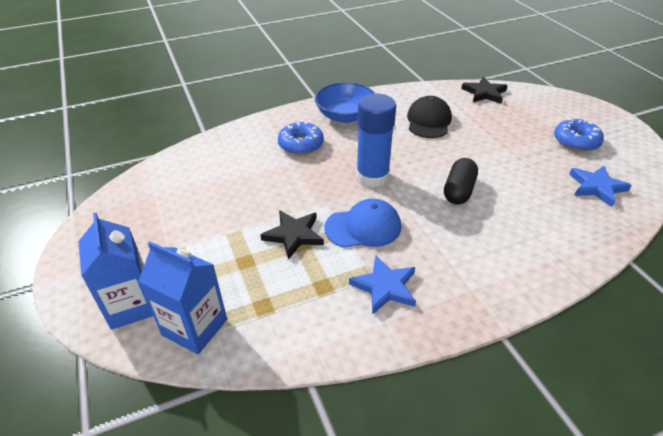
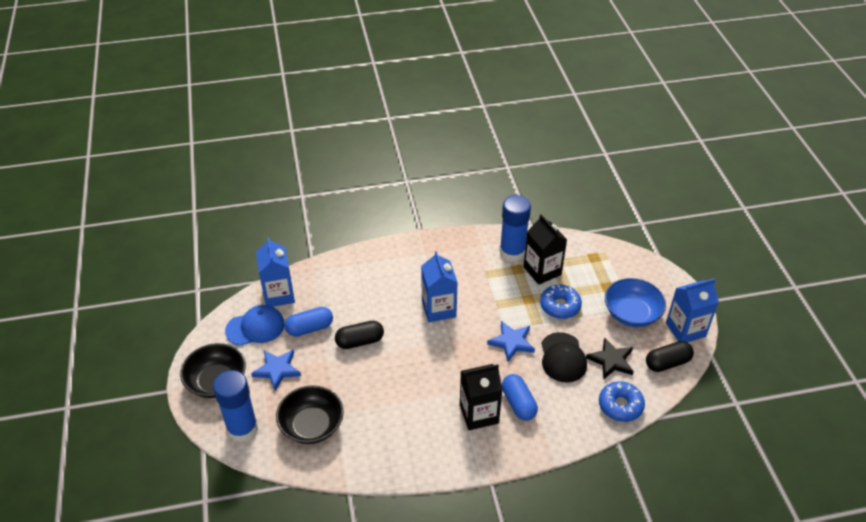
black bowl: none = 0 -> [180,343,246,398] [276,385,344,444] = 2
black capsule: [444,158,478,205] = 1 -> [335,321,384,349] [646,341,694,372] = 2
black carton: none = 0 -> [460,364,502,430] [524,214,567,285] = 2
black star: [260,210,324,260] [461,77,508,104] = 2 -> [586,337,634,380] = 1
blue capsule: none = 0 -> [285,307,333,337] [502,374,538,421] = 2
blue carton: [78,213,153,330] [138,241,227,354] = 2 -> [256,237,295,307] [421,251,458,322] [666,278,719,342] = 3
blue glue stick: [356,94,396,188] = 1 -> [213,370,258,442] [499,195,531,262] = 2

